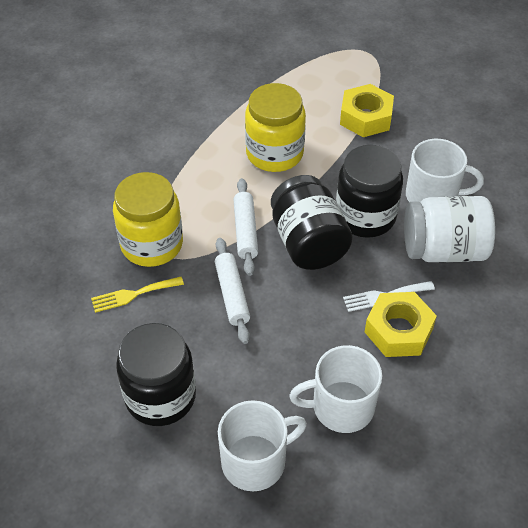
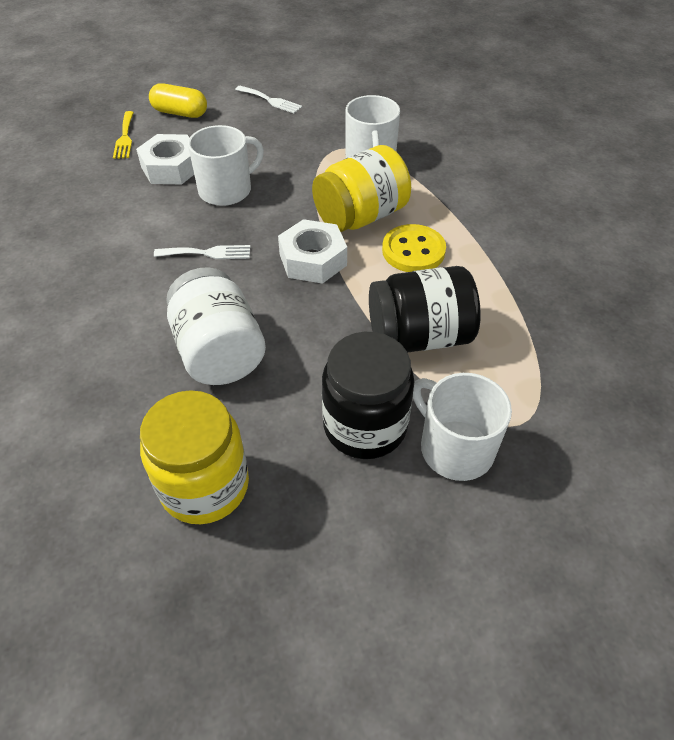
black jar: [116,323,196,426] [271,175,353,270] [336,145,403,238] = 3 -> [322,332,414,459] [369,266,481,352] = 2
white fork: [343,281,435,312] = 1 -> [154,245,250,259] [235,86,302,114] = 2
white nut: none = 0 -> [136,134,194,185] [278,219,347,284] = 2
white rolling pin: [215,238,250,344] [233,178,258,276] = 2 -> none = 0
yellow button: none = 0 -> [382,224,446,272] = 1
yellow capsule: none = 0 -> [149,84,207,118] = 1
yellow nut: [340,84,394,137] [365,292,437,357] = 2 -> none = 0

